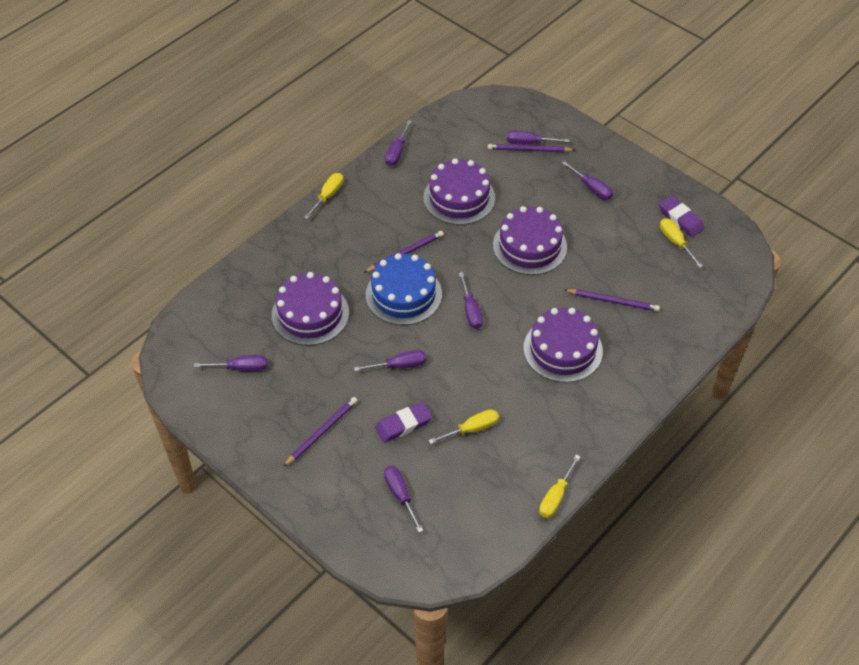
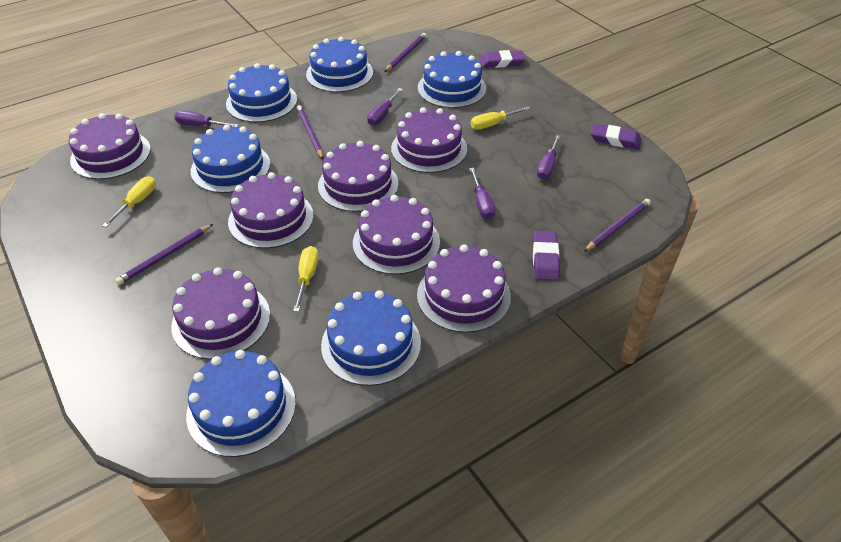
blue cake: [366,253,442,325] = 1 -> [186,350,296,457] [191,125,270,193] [226,63,297,122] [306,37,373,92] [321,290,421,386] [418,51,486,108] = 6
purple cake: [272,272,349,346] [424,158,495,225] [493,206,567,275] [524,308,603,383] = 4 -> [69,113,151,179] [171,267,270,359] [228,172,314,248] [318,141,398,212] [353,195,440,275] [391,107,467,173] [417,244,511,333] = 7
purple eraser: [375,402,433,443] [659,196,704,237] = 2 -> [479,50,526,68] [533,230,560,281] [590,123,642,150] = 3
purple screwdriver: [194,355,267,371] [354,350,426,372] [384,466,424,533] [385,120,412,166] [459,272,483,329] [507,130,570,144] [562,161,613,200] = 7 -> [174,111,238,127] [367,88,403,126] [469,168,496,219] [537,135,561,180] = 4
yellow screwdriver: [304,173,343,219] [428,409,499,444] [539,455,581,518] [660,218,703,268] = 4 -> [102,176,156,227] [293,246,319,312] [471,106,531,130] = 3

